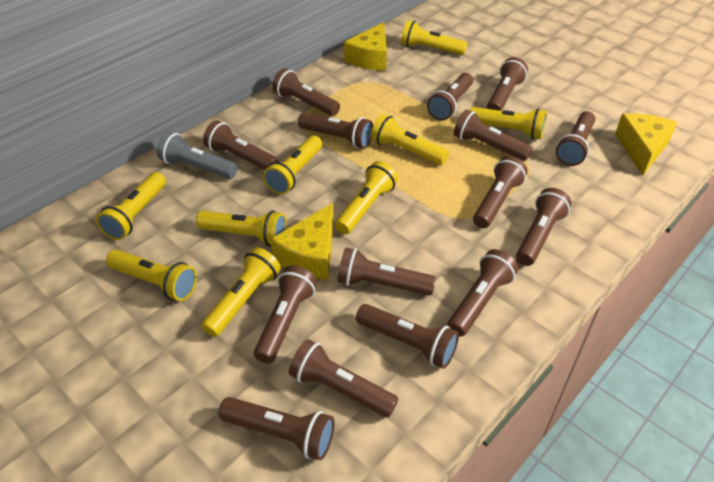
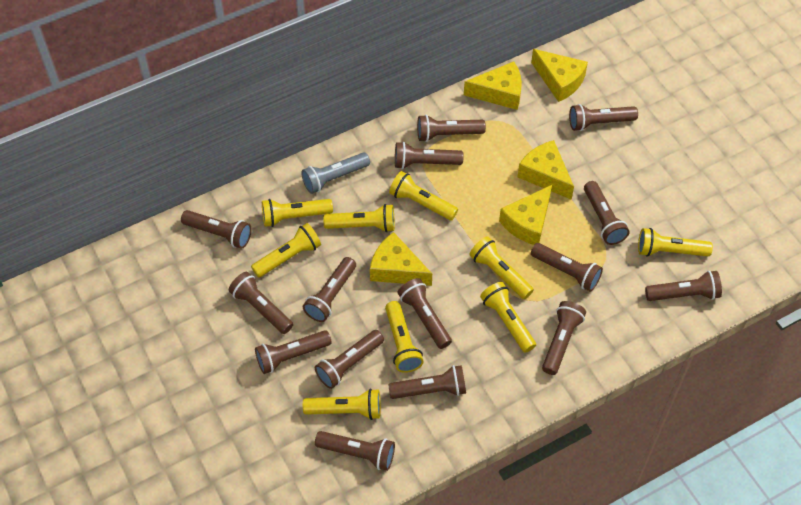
yellow cheese: [271,203,334,280] [344,22,387,71] [615,113,677,175] = 3 -> [370,232,432,286] [464,61,522,110] [499,185,552,245] [517,140,574,200] [531,49,588,102] = 5

